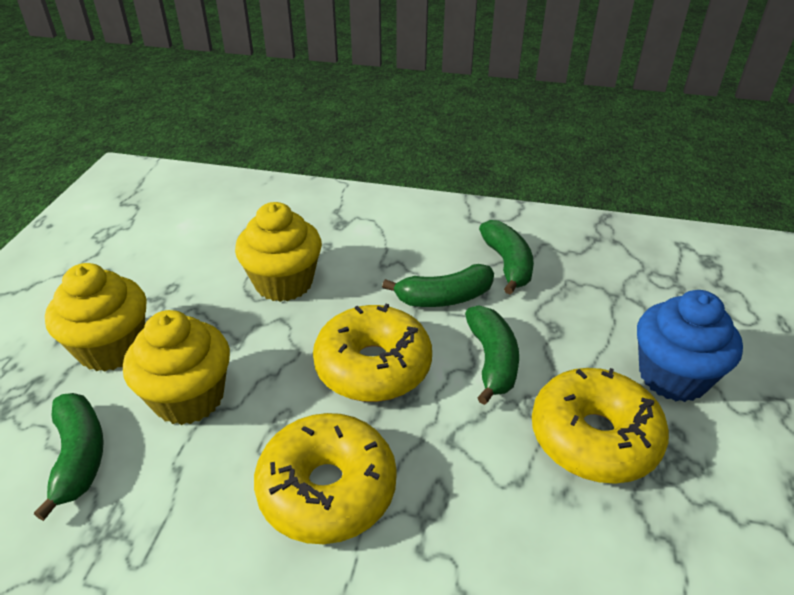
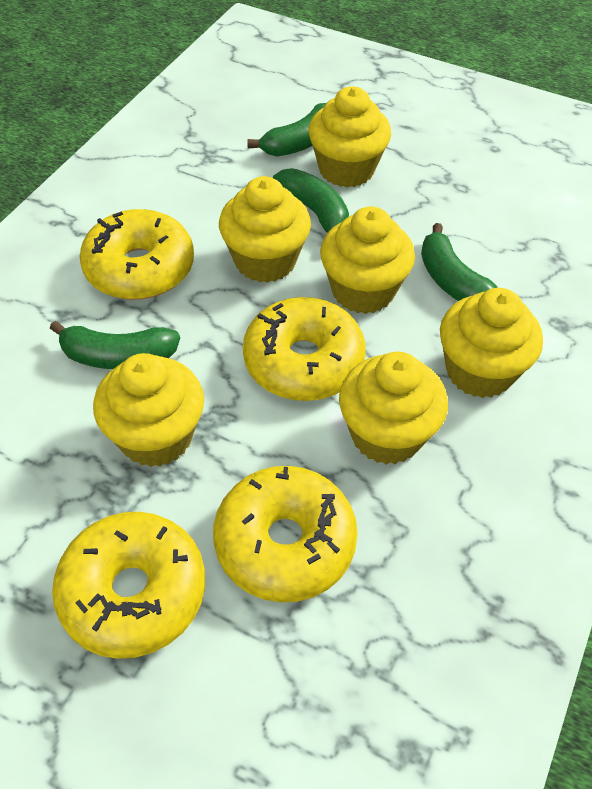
blue cupcake: [637,290,743,402] = 1 -> none = 0
yellow cupcake: [45,263,147,372] [123,310,230,425] [235,202,322,302] = 3 -> [93,353,204,467] [219,176,311,283] [309,86,391,187] [320,206,415,314] [339,352,448,464] [440,288,543,398] = 6
yellow donut: [254,413,397,544] [313,304,432,402] [532,368,669,484] = 3 -> [52,512,205,659] [80,209,194,300] [213,466,358,602] [243,297,366,401] = 4

